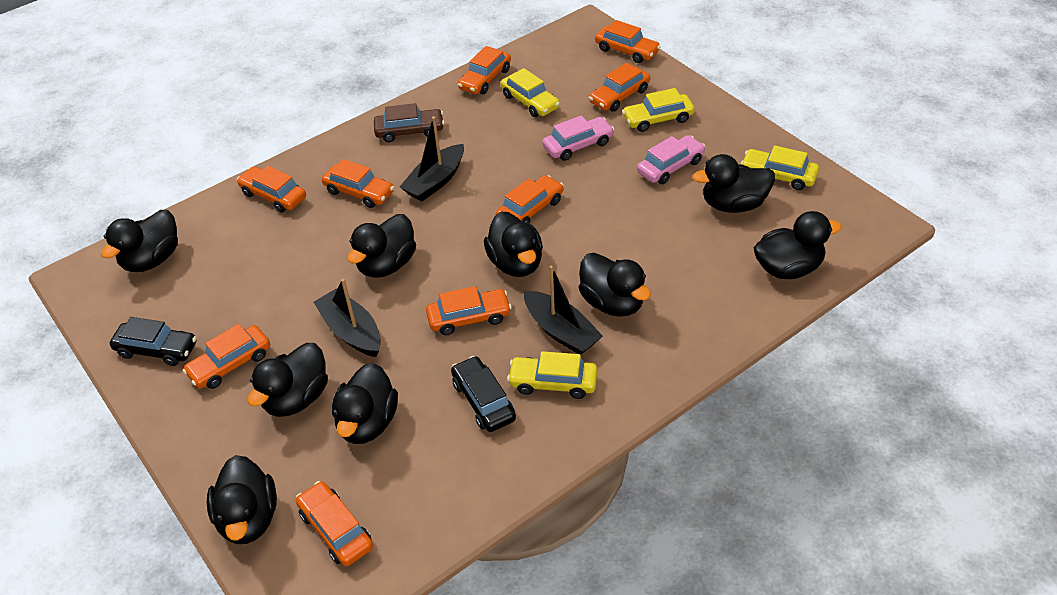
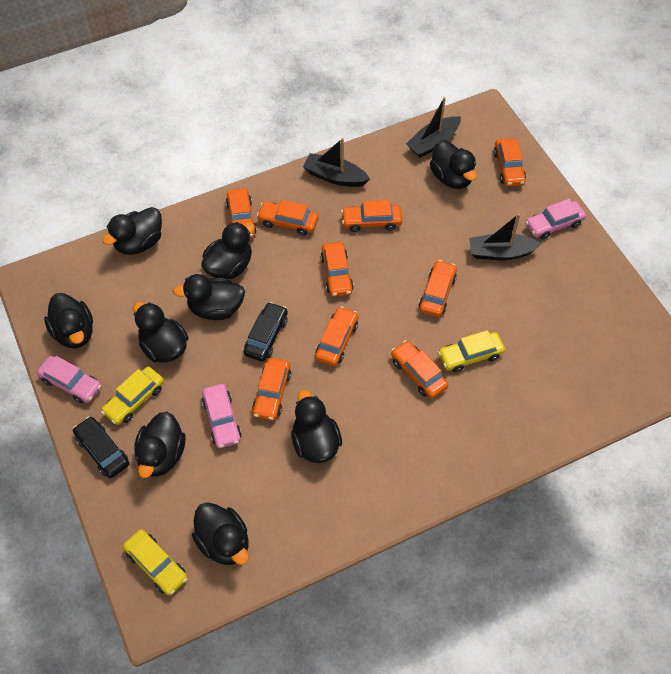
brown car: [374,103,444,142] = 1 -> none = 0
pink car: [542,115,614,161] [637,135,705,184] = 2 -> [37,356,101,404] [202,384,242,448] [525,199,586,240] = 3
yellow car: [501,68,560,117] [507,351,598,399] [622,88,695,132] [741,145,819,190] = 4 -> [101,367,164,425] [123,529,188,596] [438,330,505,372] = 3

